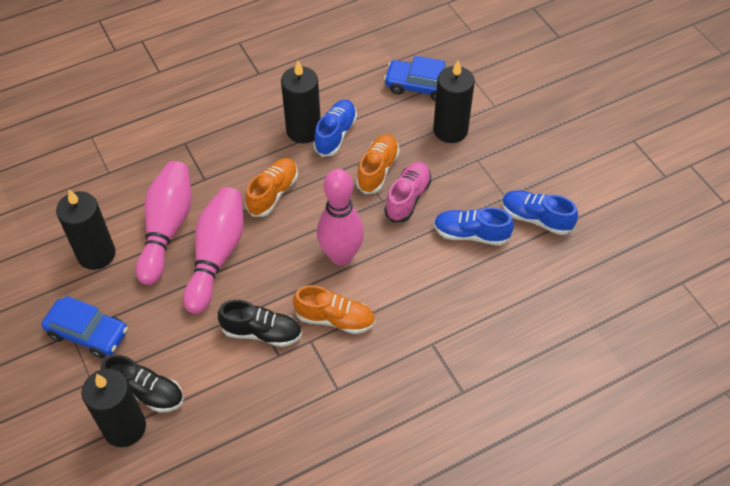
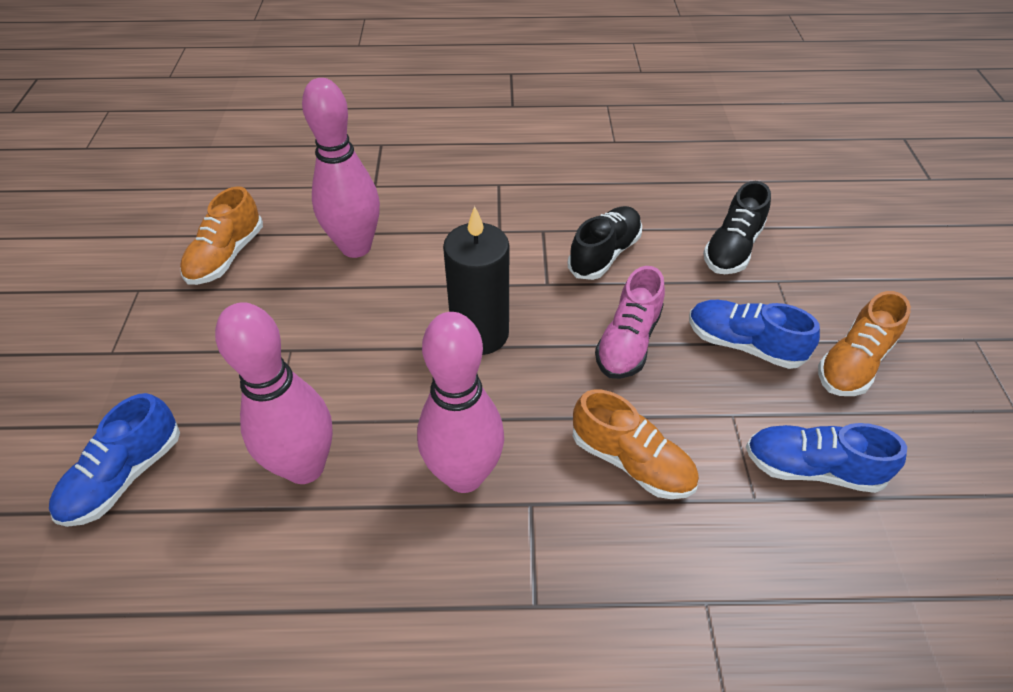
black candle: [56,190,115,270] [81,369,146,447] [281,60,321,143] [433,60,475,143] = 4 -> [443,206,509,355] = 1
blue car: [42,296,128,358] [384,56,447,101] = 2 -> none = 0

